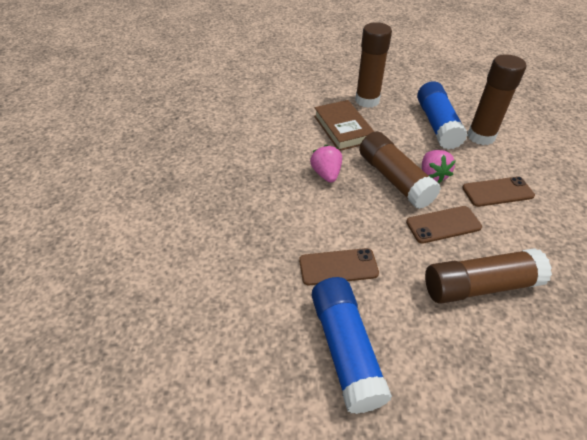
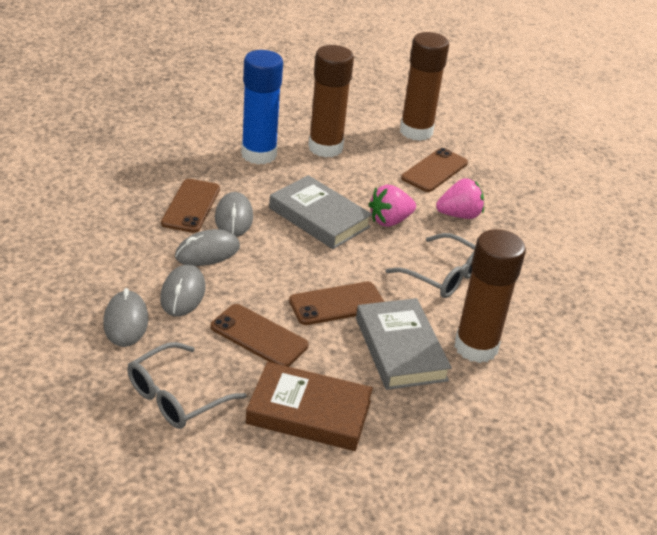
blue glue stick: [312,277,392,414] [417,81,468,150] = 2 -> [241,50,283,164] = 1
brown glue stick: [355,22,392,108] [359,132,441,209] [425,248,552,304] [467,54,526,145] = 4 -> [308,45,354,158] [400,32,449,141] [454,229,526,363] = 3
brown phone: [299,248,379,285] [406,206,482,244] [462,177,535,207] = 3 -> [161,179,220,233] [210,304,309,367] [289,282,384,325] [401,148,468,192] = 4
grey book: none = 0 -> [269,175,372,249] [356,298,452,390] = 2
grey glasses: none = 0 -> [127,342,247,429] [386,233,476,298] = 2
grey mouse: none = 0 -> [103,288,148,347] [160,265,205,316] [175,229,240,266] [215,192,253,237] = 4

